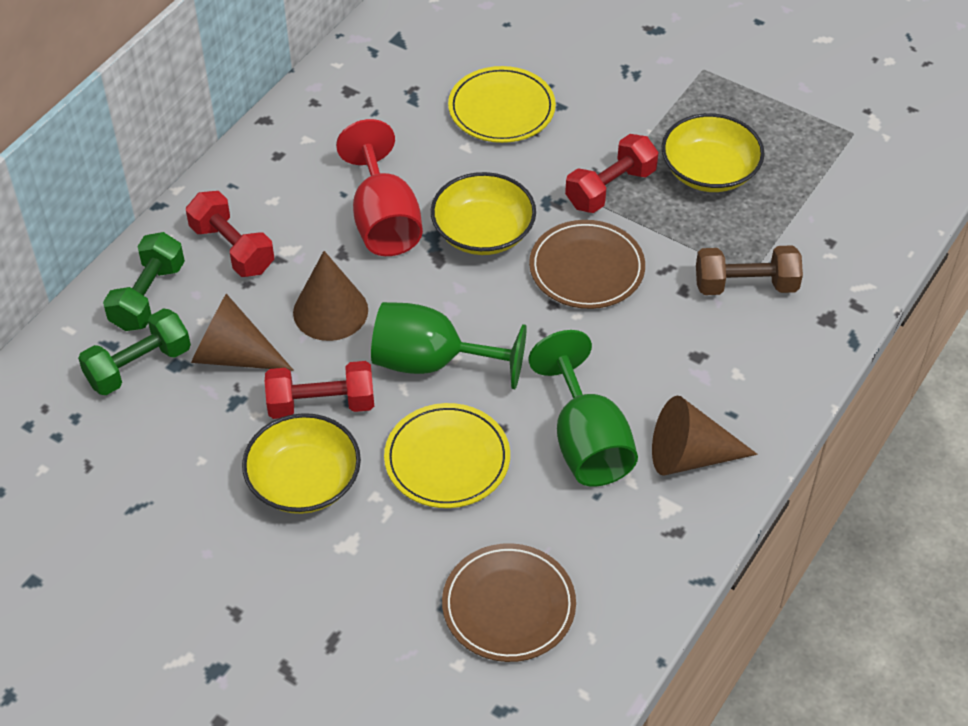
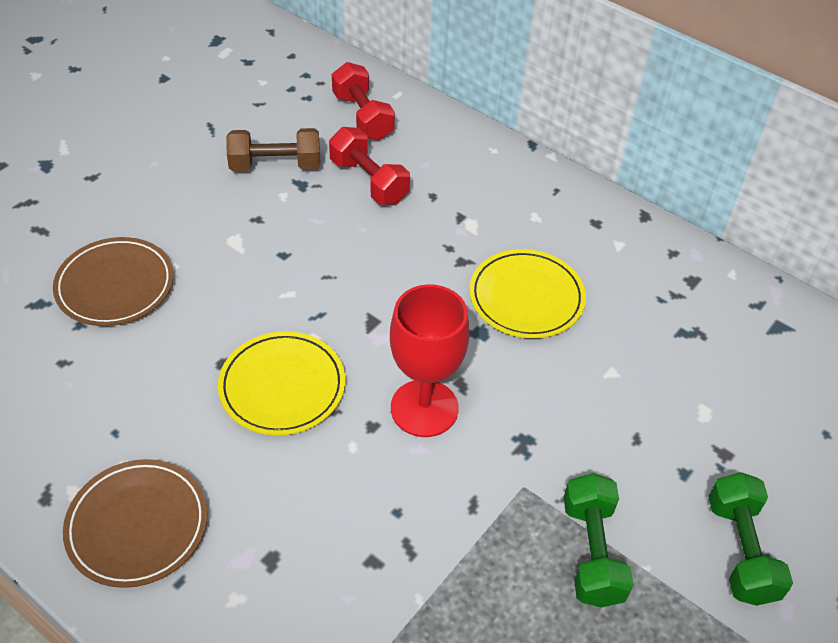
brown cone: [191,294,294,371] [293,251,368,341] [652,396,758,476] = 3 -> none = 0
green goblet: [371,302,527,389] [529,330,638,487] = 2 -> none = 0
red dumbbell: [186,191,274,277] [265,361,374,419] [565,134,658,213] = 3 -> [329,127,410,204] [332,62,395,141] = 2
yellow bowl: [242,413,361,514] [431,172,536,255] [662,113,765,192] = 3 -> none = 0

